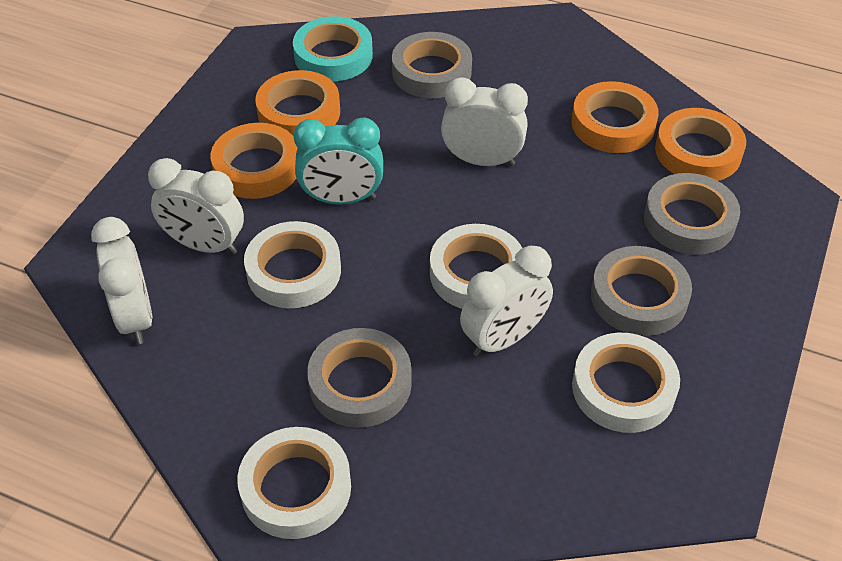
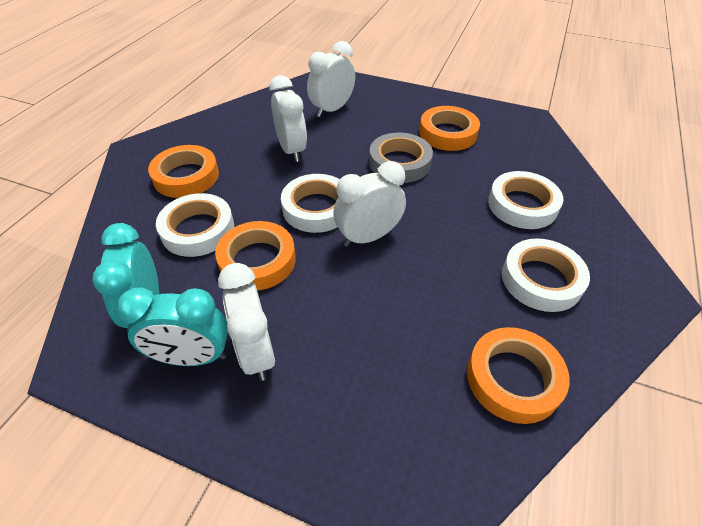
grey tape: [307,328,412,428] [392,32,472,98] [591,246,692,336] [644,173,740,255] = 4 -> [369,132,433,183] = 1
turquoise clock: [294,117,383,205] = 1 -> [92,223,159,328] [117,288,228,366] = 2
turquoise tape: [293,16,373,81] = 1 -> none = 0

